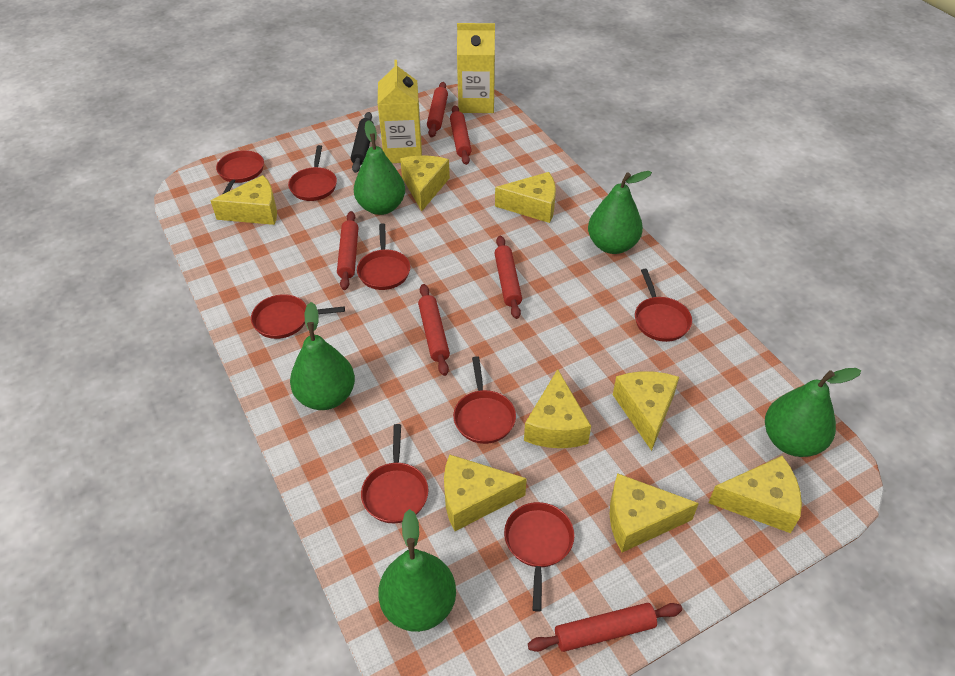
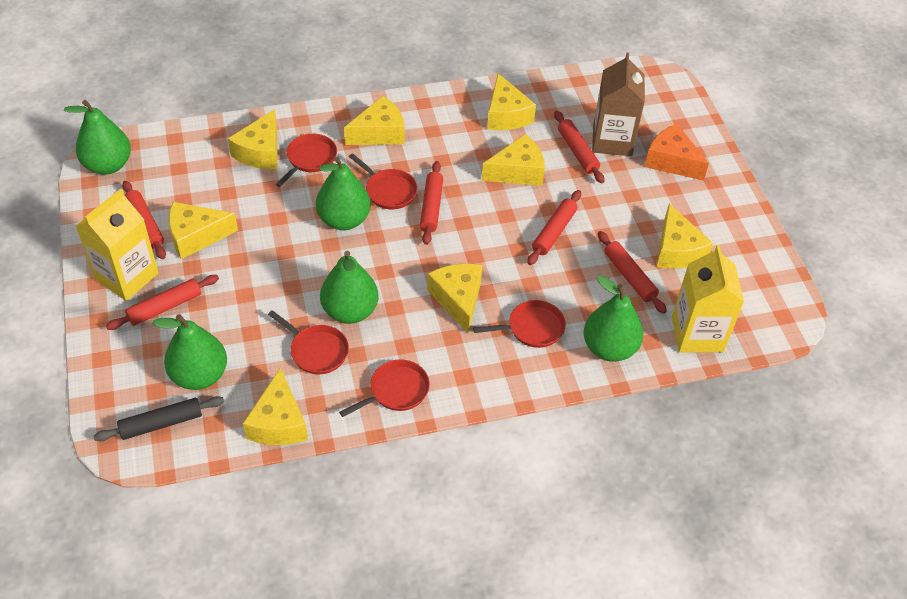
brown carton: none = 0 -> [592,52,645,156] = 1
orange cheese: none = 0 -> [644,124,709,181] = 1
red pan: [216,150,264,194] [251,294,345,339] [288,145,337,201] [357,223,410,290] [361,424,429,523] [453,356,516,444] [504,502,574,612] [635,269,692,342] = 8 -> [268,310,349,374] [275,134,337,187] [339,359,430,417] [349,153,418,209] [473,300,566,348] = 5

